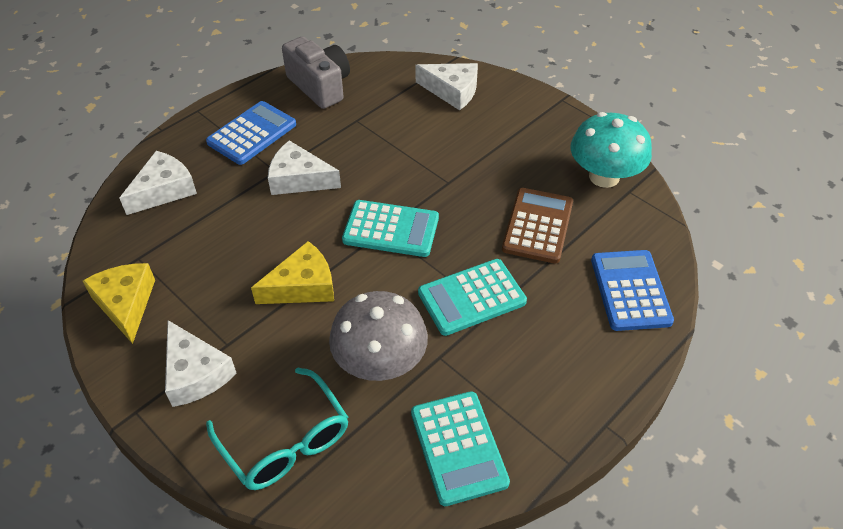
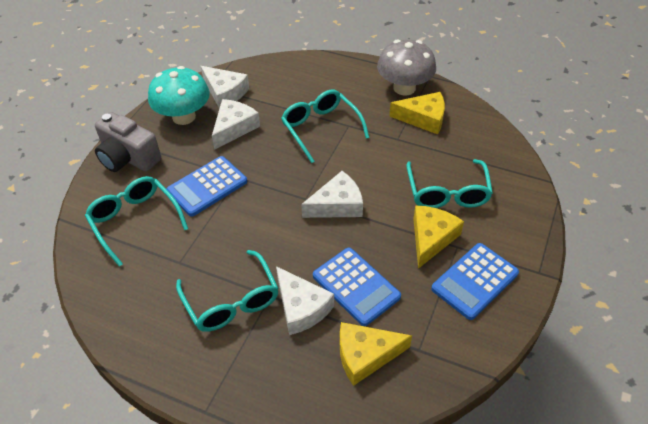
blue calculator: [206,101,296,165] [591,250,674,331] = 2 -> [166,156,247,217] [313,248,401,326] [431,243,519,320] = 3
brown calculator: [502,188,573,264] = 1 -> none = 0
turquoise calculator: [342,200,439,257] [411,391,510,506] [418,259,527,336] = 3 -> none = 0
turquoise glasses: [206,368,348,490] = 1 -> [85,176,188,267] [176,250,279,332] [281,90,369,163] [406,159,493,208] = 4
yellow cheese: [83,263,155,344] [251,241,334,304] = 2 -> [340,322,412,386] [389,92,445,135] [413,205,464,269] = 3

